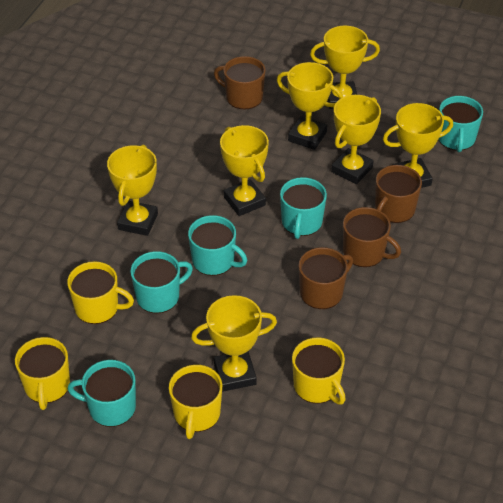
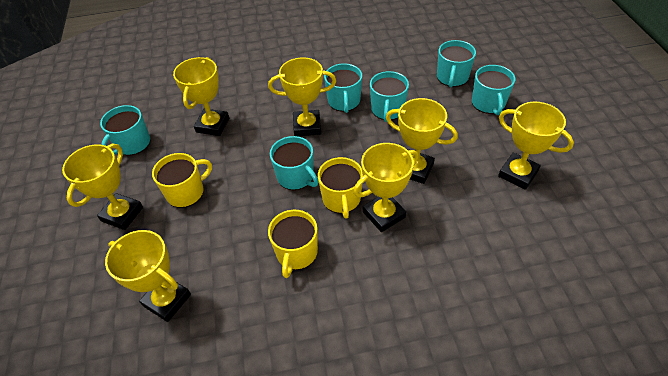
brown mug: [214,56,266,109] [299,247,353,309] [343,207,401,267] [375,165,422,223] = 4 -> none = 0
turquoise mug: [68,360,136,427] [130,251,193,314] [188,215,247,276] [280,177,327,239] [438,96,483,152] = 5 -> [100,105,151,156] [270,136,319,190] [324,63,362,113] [370,71,409,122] [437,40,476,87] [472,65,516,115] = 6
yellow mug: [15,337,70,410] [67,261,134,324] [169,365,222,439] [292,337,346,404] = 4 -> [152,153,212,208] [268,210,318,278] [318,157,363,219] = 3

